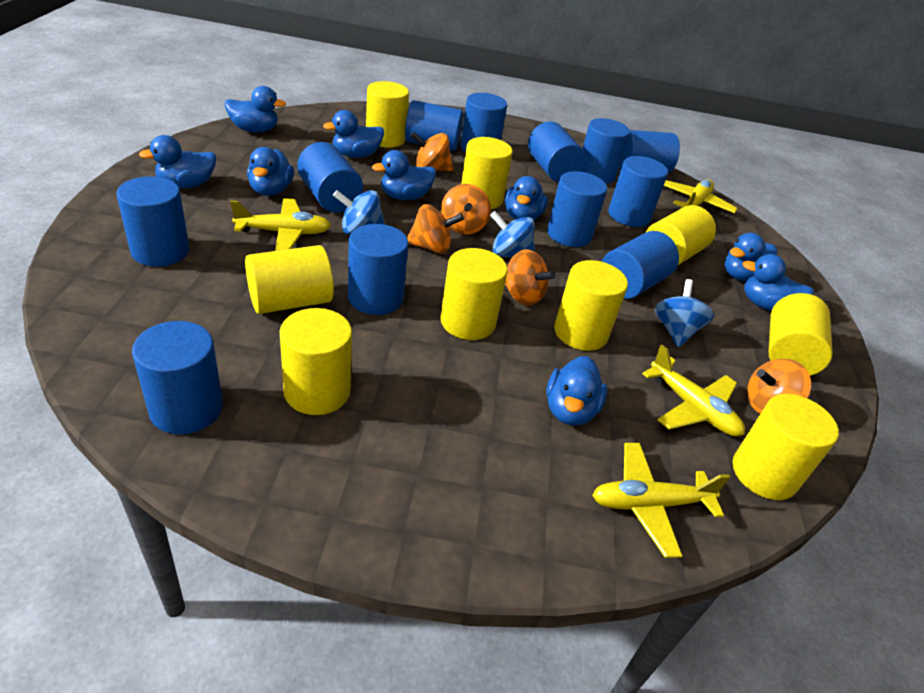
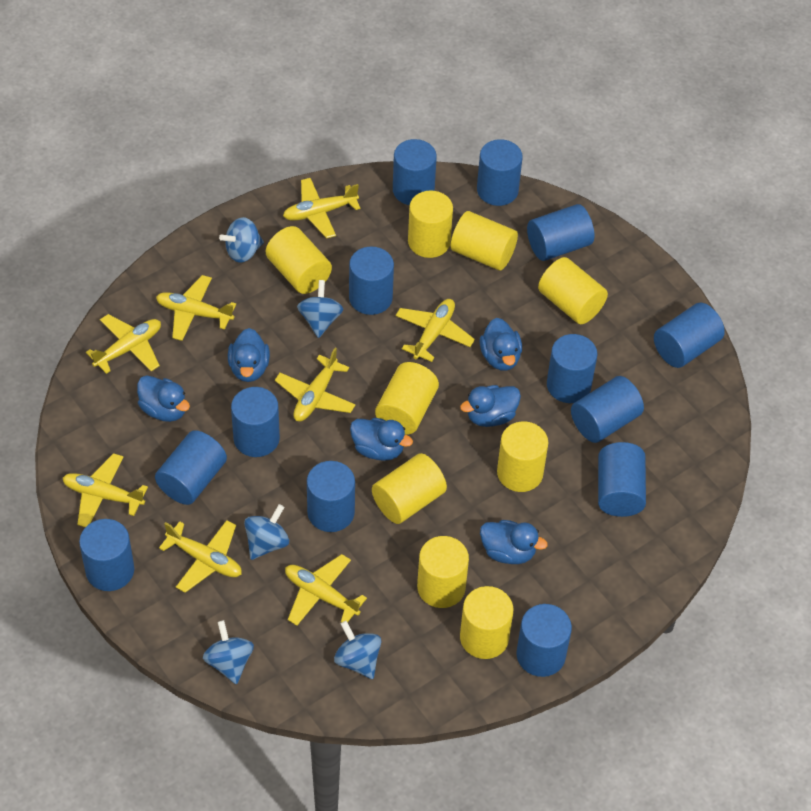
blue cylinder: [117,176,190,267] [132,321,223,435] [297,142,363,212] [348,224,409,315] [405,100,463,151] [460,93,507,153] [528,122,585,182] [547,171,607,247] [580,118,630,184] [602,231,679,299] [608,156,668,227] [619,130,680,173] = 12 -> [79,519,134,591] [155,430,227,505] [231,387,280,457] [307,461,355,532] [349,247,394,315] [393,139,437,205] [477,139,523,206] [517,604,572,677] [527,204,594,261] [547,334,598,403] [571,376,644,443] [598,442,646,517] [654,302,725,368] = 13
blue duck: [139,135,216,188] [225,86,286,133] [247,147,294,196] [323,110,384,158] [372,150,436,200] [505,176,548,220] [546,356,607,426] [724,233,777,281] [742,254,814,311] = 9 -> [137,375,190,422] [228,328,270,382] [350,418,413,461] [460,385,521,427] [480,318,522,371] [480,520,548,564] = 6
blue spinning top: [333,190,385,235] [490,211,535,257] [655,279,714,347] = 3 -> [203,620,254,684] [219,217,264,263] [244,504,289,560] [297,280,343,338] [334,621,381,679] = 5
orange spinning top: [407,204,464,254] [410,132,454,171] [441,184,491,234] [505,250,556,306] [747,359,811,414] = 5 -> none = 0
yellow plane: [230,198,331,251] [592,443,730,558] [642,344,745,437] [664,179,738,213] = 4 -> [63,453,148,527] [86,314,161,374] [156,275,236,341] [159,520,242,593] [275,348,356,421] [283,178,361,238] [285,554,367,626] [395,299,475,362] = 8

